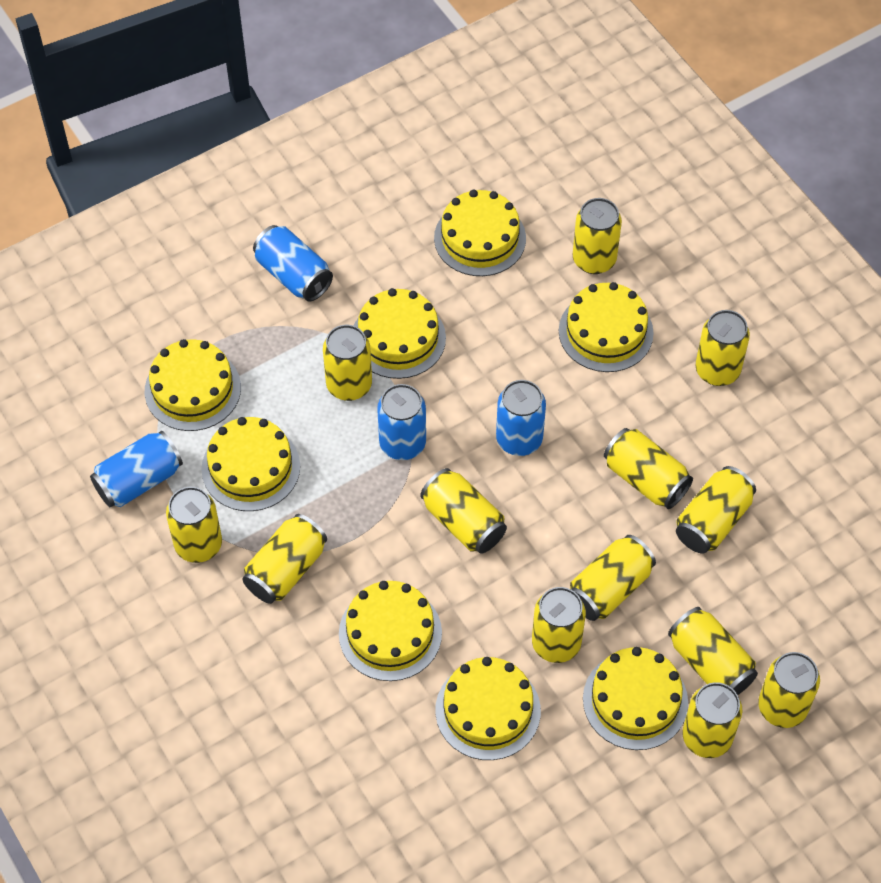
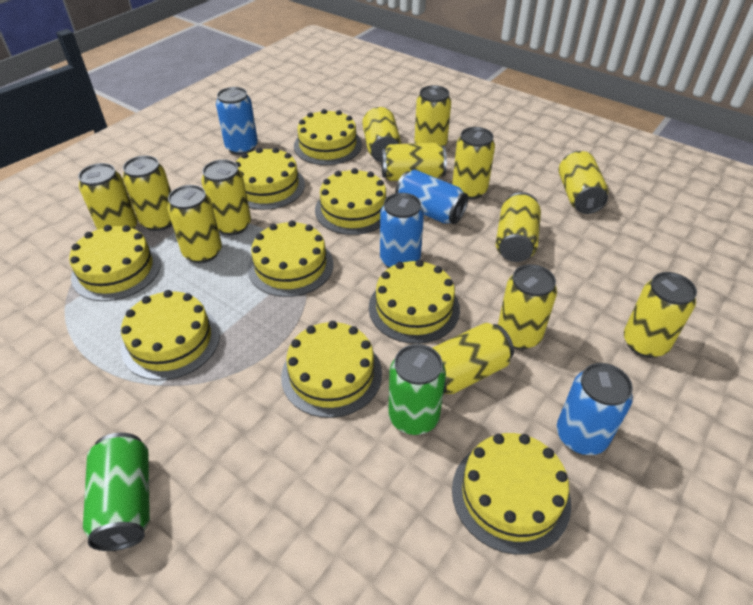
green can: none = 0 -> [83,433,150,551] [388,344,446,435] = 2
yellow cake: [145,339,241,431] [202,417,300,511] [339,581,442,681] [354,288,446,379] [434,190,526,276] [435,657,541,760] [559,282,654,372] [583,647,688,750] = 8 -> [69,225,161,301] [121,290,220,380] [235,147,305,210] [248,220,334,297] [281,321,382,418] [294,109,362,165] [315,168,387,235] [369,260,460,344] [452,433,571,555] = 9

